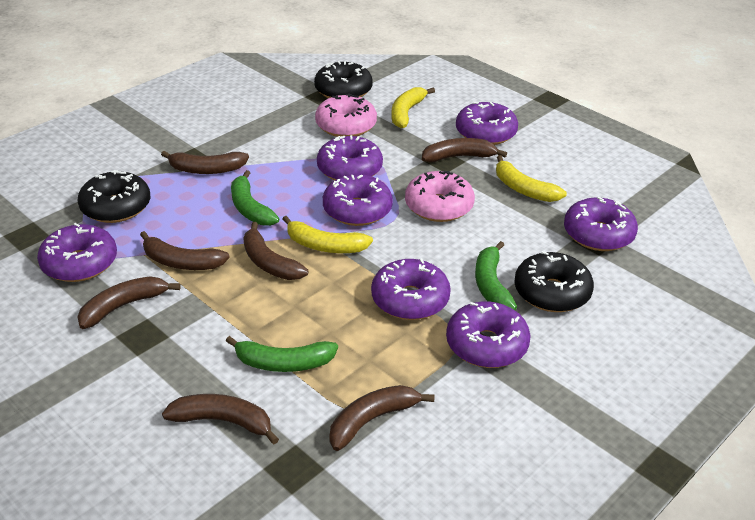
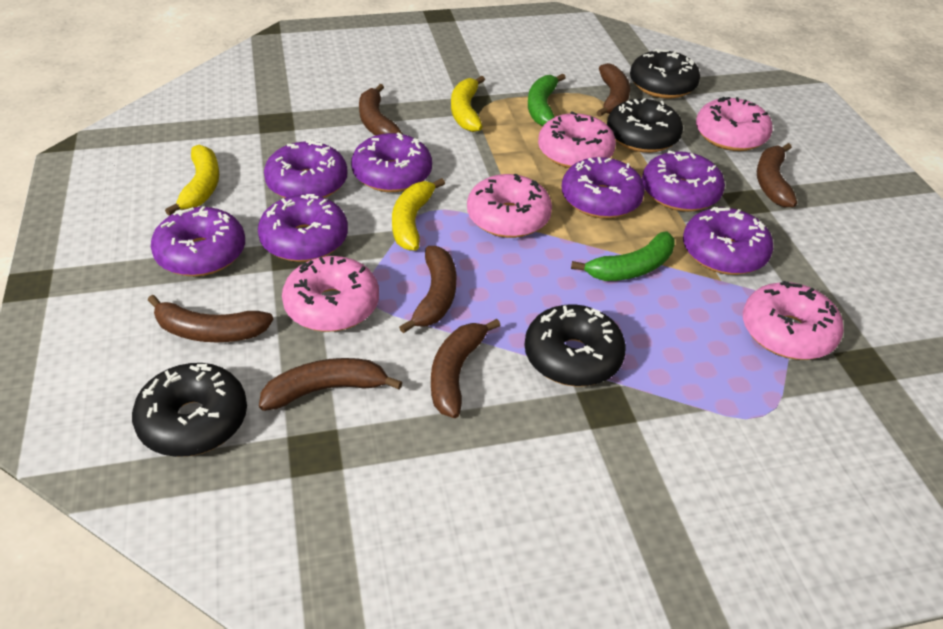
black donut: [78,170,150,223] [314,61,373,98] [514,251,594,312] = 3 -> [132,363,247,457] [525,304,626,387] [607,98,683,153] [630,49,700,99] = 4
green banana: [226,336,338,372] [231,170,279,226] [475,241,517,310] = 3 -> [528,73,566,126] [571,231,675,281] = 2
pink donut: [315,93,377,137] [405,171,475,222] = 2 -> [282,256,379,332] [467,174,552,238] [538,111,616,168] [696,97,773,151] [743,281,844,360] = 5

